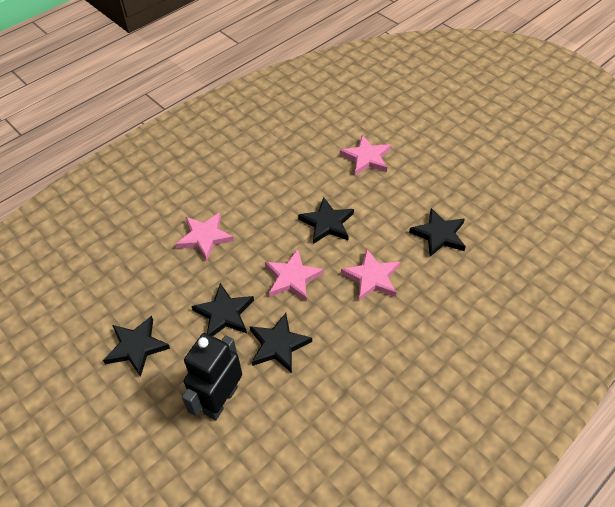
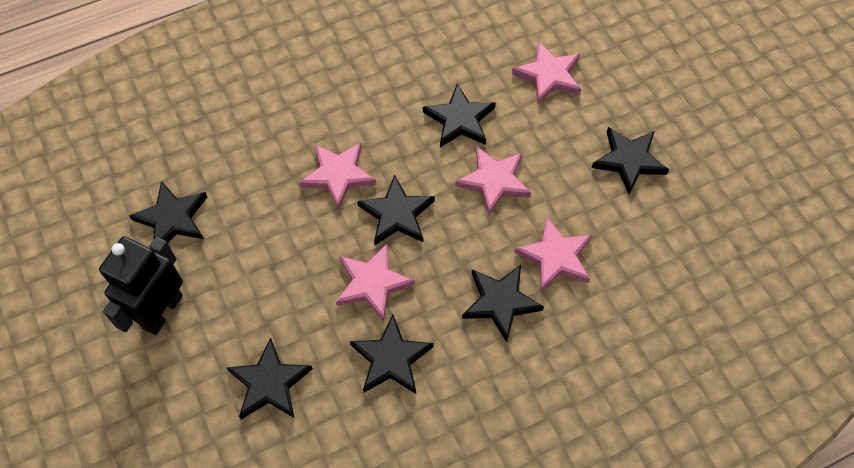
black star: [103,316,170,377] [191,283,254,336] [250,313,312,373] [298,197,354,244] [409,208,466,257] = 5 -> [129,181,207,243] [227,338,313,419] [350,315,434,394] [357,175,435,245] [423,84,496,147] [462,265,544,342] [592,127,669,194] = 7
pink star: [176,212,234,261] [265,249,324,302] [340,135,391,175] [341,249,400,301] = 4 -> [299,142,377,210] [336,244,415,321] [455,146,531,215] [512,41,581,104] [514,217,592,292] = 5

